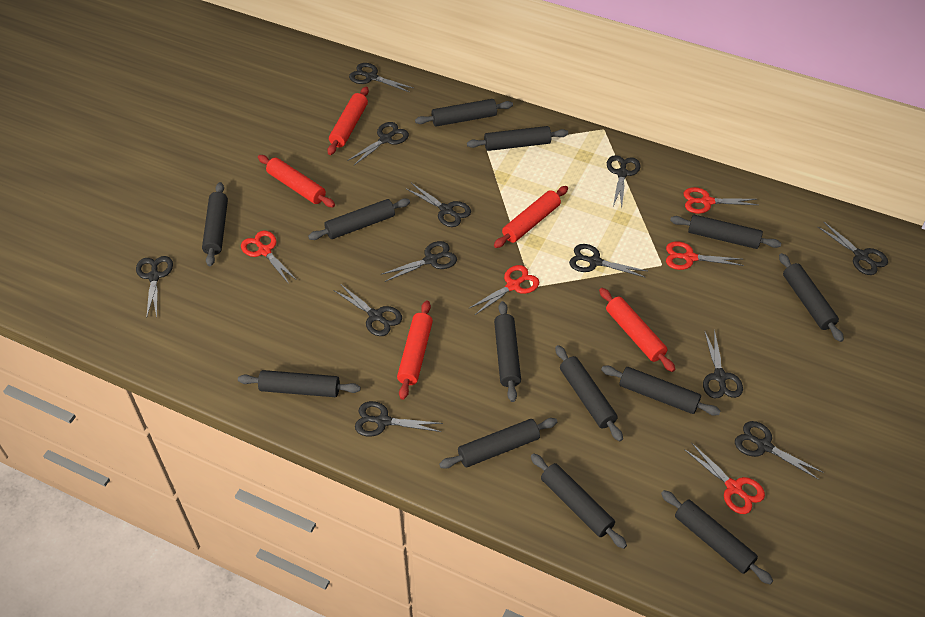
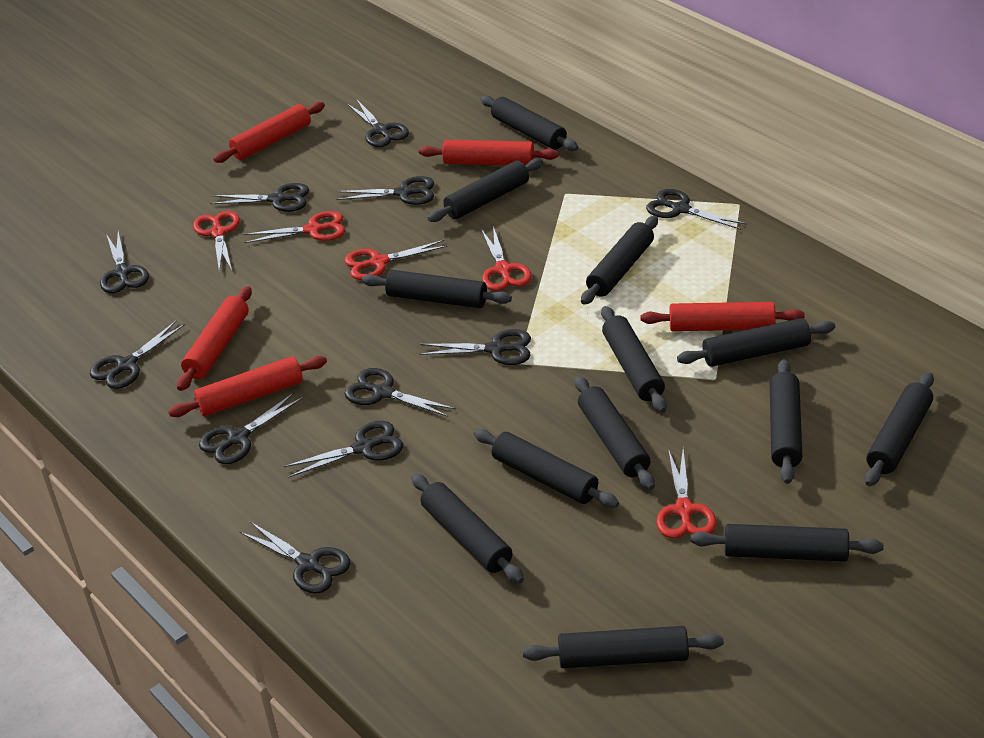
black scissors: [136,256,173,318] [333,284,402,336] [347,122,409,166] [349,63,413,93] [355,401,443,437] [382,241,457,282] [405,183,471,227] [569,244,647,278] [607,155,640,207] [703,329,743,398] [735,421,822,480] [817,222,888,275] = 12 -> [90,321,185,389] [100,231,149,293] [199,392,304,464] [210,183,309,212] [240,522,350,594] [284,421,403,478] [336,176,434,205] [344,368,455,417] [347,99,409,147] [419,329,531,365] [646,189,747,230] = 11

